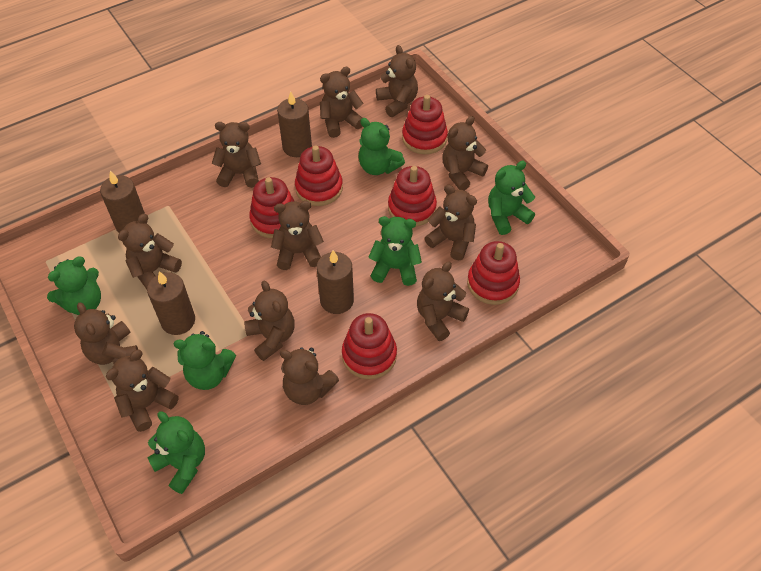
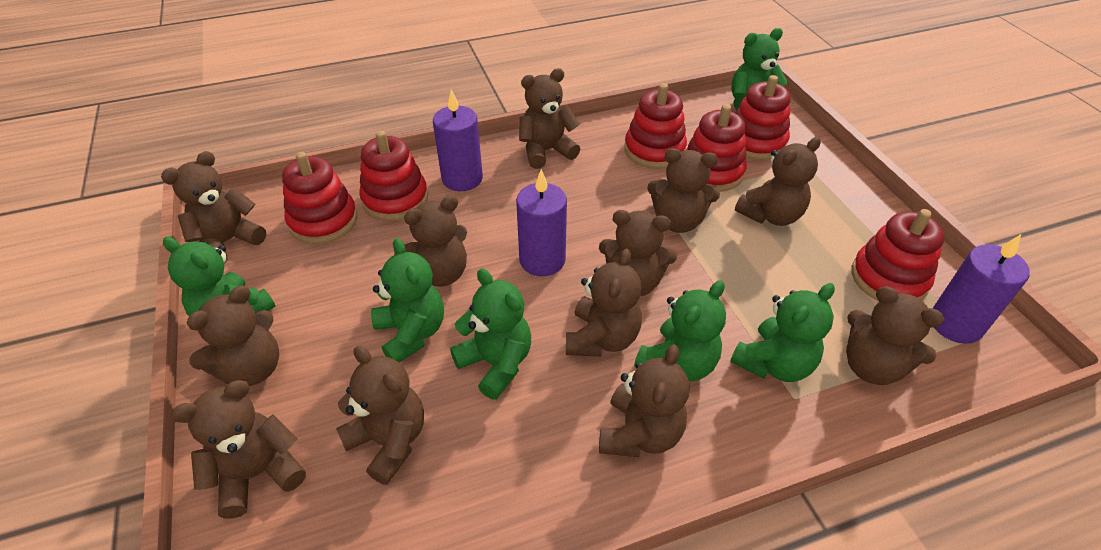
brown candle: [100,171,147,233] [147,271,195,335] [277,91,312,157] [317,250,354,314] = 4 -> none = 0
purple candle: none = 0 -> [433,89,483,191] [516,169,567,276] [933,234,1030,344] = 3

